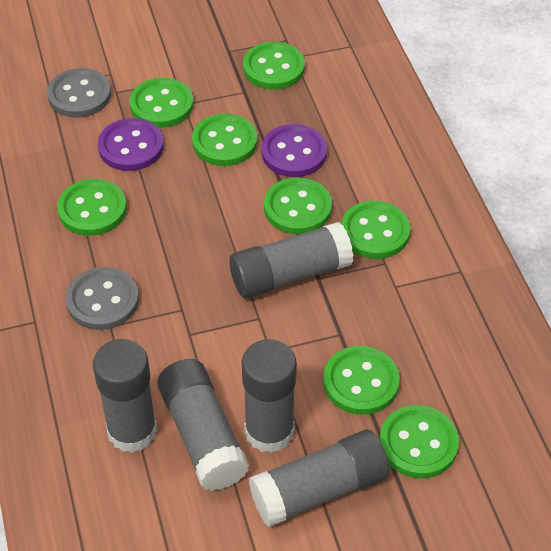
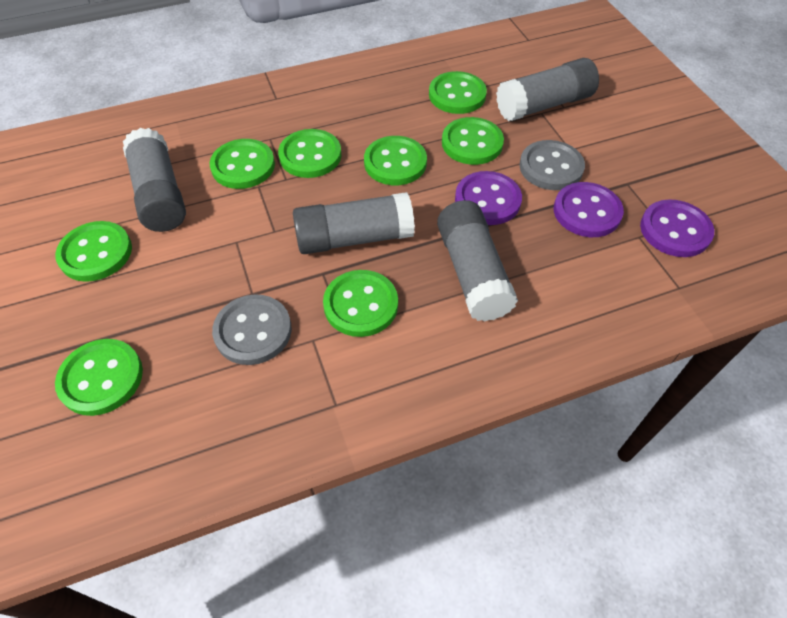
grey glue stick: [93,339,157,453] [157,359,249,491] [229,222,354,298] [242,339,297,453] [249,430,390,527] = 5 -> [123,128,186,232] [293,192,415,254] [437,200,518,321] [496,58,599,121] = 4
purple button: [98,118,164,171] [261,124,327,177] = 2 -> [455,171,522,225] [554,182,624,237] [640,199,714,257] = 3

